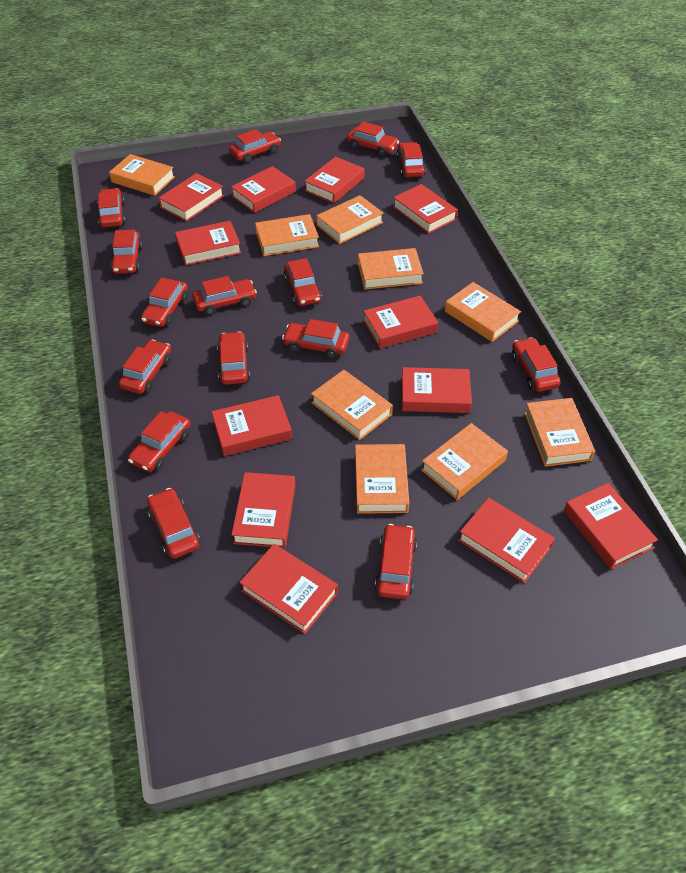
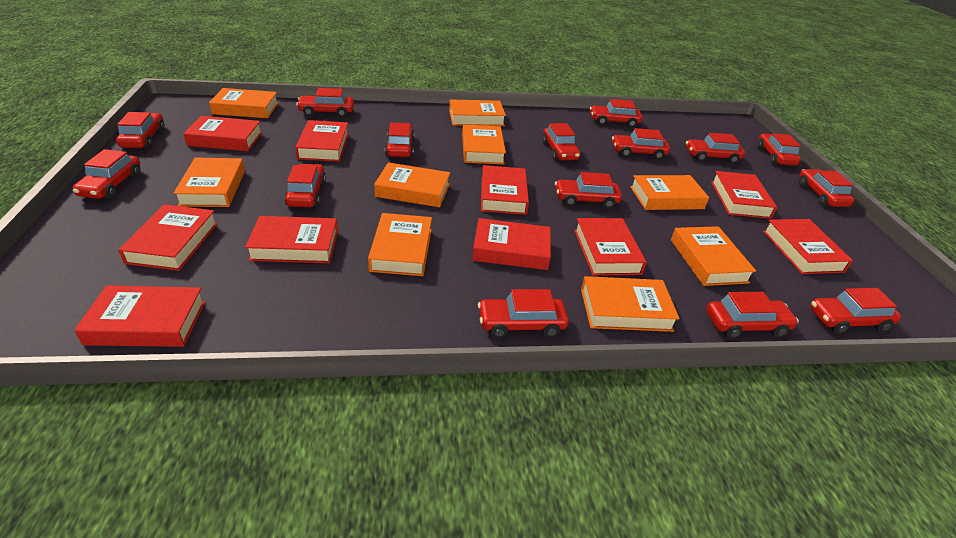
red book: [158,173,224,222] [175,221,241,266] [212,395,292,456] [231,166,296,213] [231,472,296,548] [239,544,338,634] [304,157,365,204] [363,296,438,348] [393,184,458,234] [402,367,472,413] [458,498,555,583] [564,483,658,569] = 12 -> [74,285,206,347] [118,204,218,271] [183,116,262,151] [245,216,338,263] [295,120,349,162] [472,218,551,270] [481,165,529,215] [574,218,647,276] [711,171,777,219] [763,219,853,274] = 10

